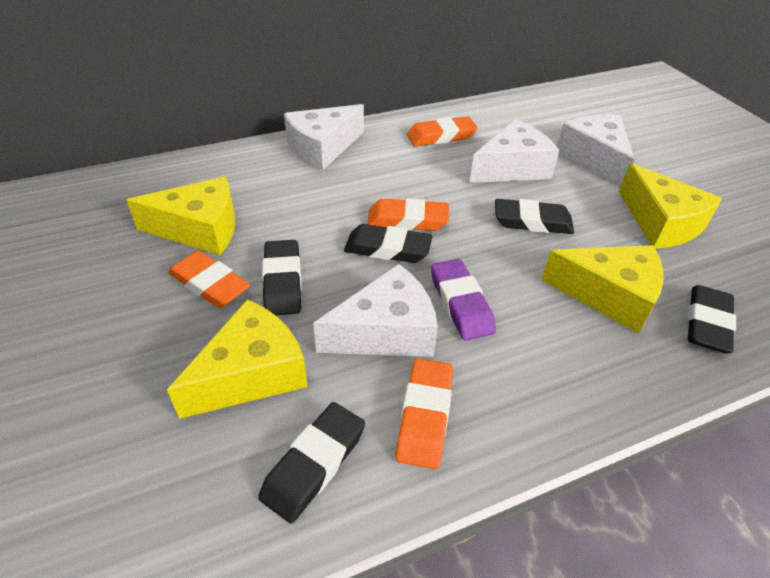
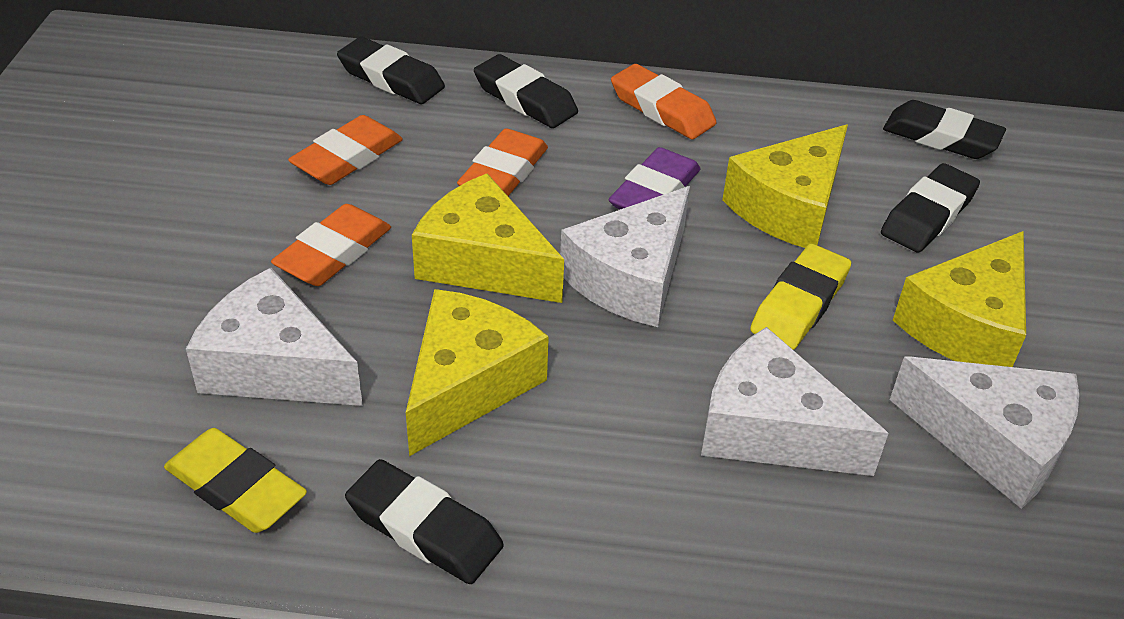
yellow eraser: none = 0 -> [164,428,307,533] [750,244,851,350] = 2

